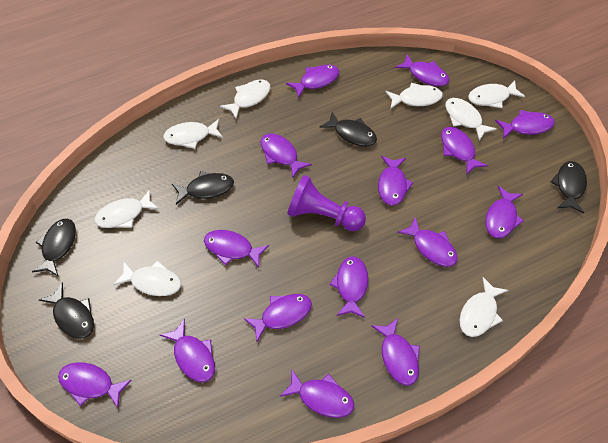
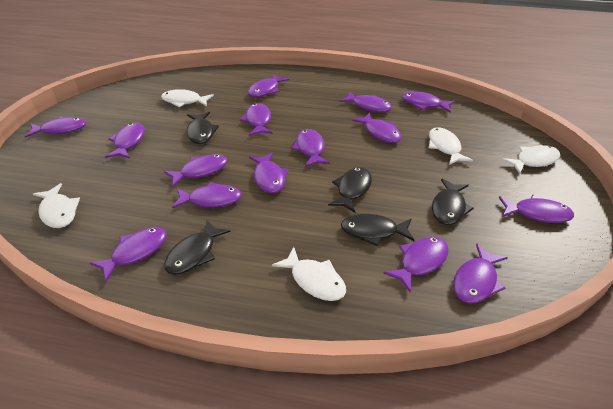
purple pawn: [287,175,366,231] = 1 -> none = 0
white fish: [94,189,159,228] [113,261,181,296] [163,119,223,149] [220,79,271,118] [386,83,443,109] [445,98,497,141] [459,277,508,337] [468,80,525,108] = 8 -> [33,183,80,228] [161,89,214,107] [272,247,346,301] [429,127,473,165] [501,145,560,174] = 5

